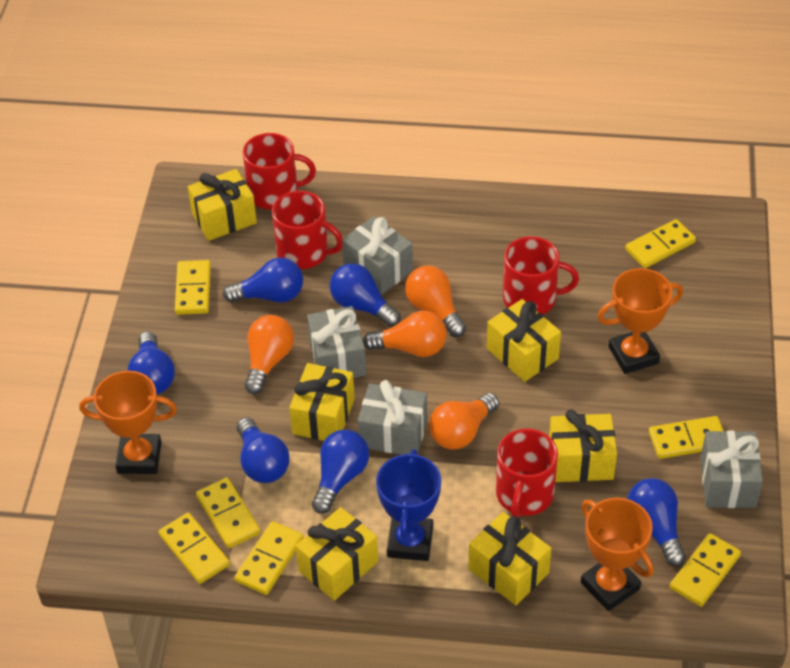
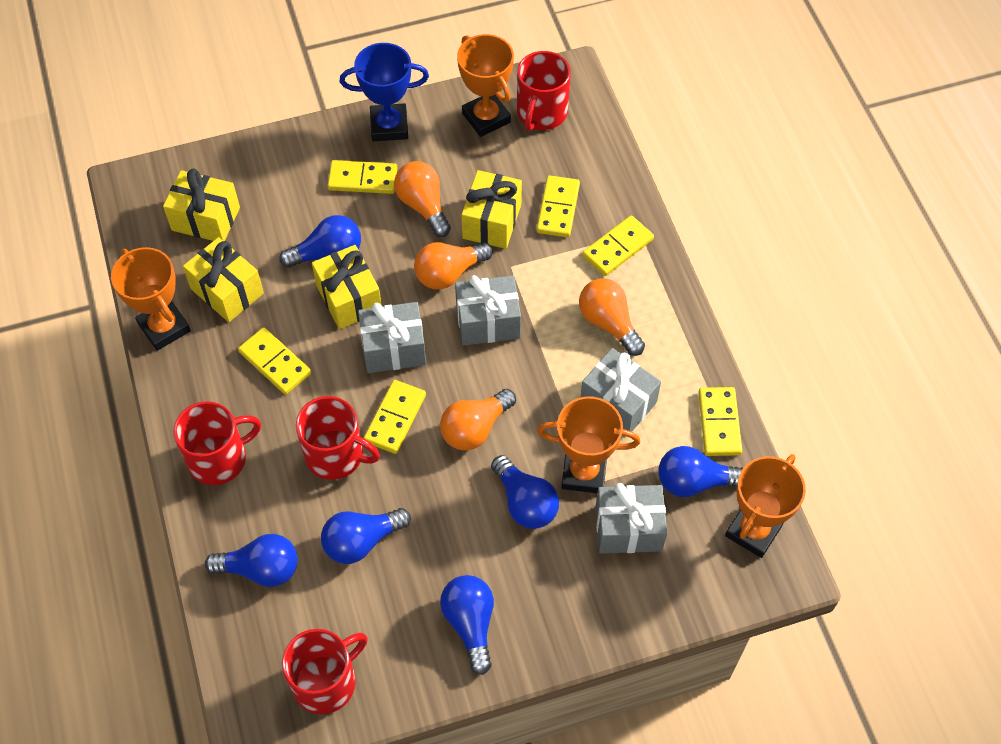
orange trophy: [79,371,177,474] [581,498,654,611] [597,268,683,374] = 3 -> [111,247,191,351] [457,34,514,137] [537,397,640,493] [725,454,806,558] = 4
yellow domino: [159,513,230,584] [175,260,211,315] [196,478,260,548] [234,521,303,595] [625,219,696,268] [649,416,723,459] [670,533,741,607] = 7 -> [238,327,311,395] [328,160,398,194] [364,380,426,454] [537,175,580,237] [582,215,654,276] [698,387,742,456] = 6
yellow gift: [188,169,257,241] [289,363,355,441] [296,507,378,601] [468,512,551,605] [487,299,561,382] [549,409,617,482] = 6 -> [163,168,240,241] [183,237,264,322] [312,245,382,329] [461,170,522,249] = 4

